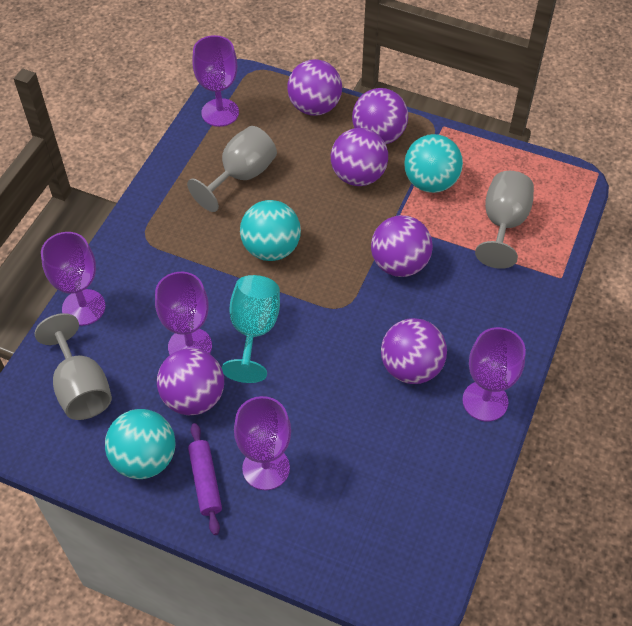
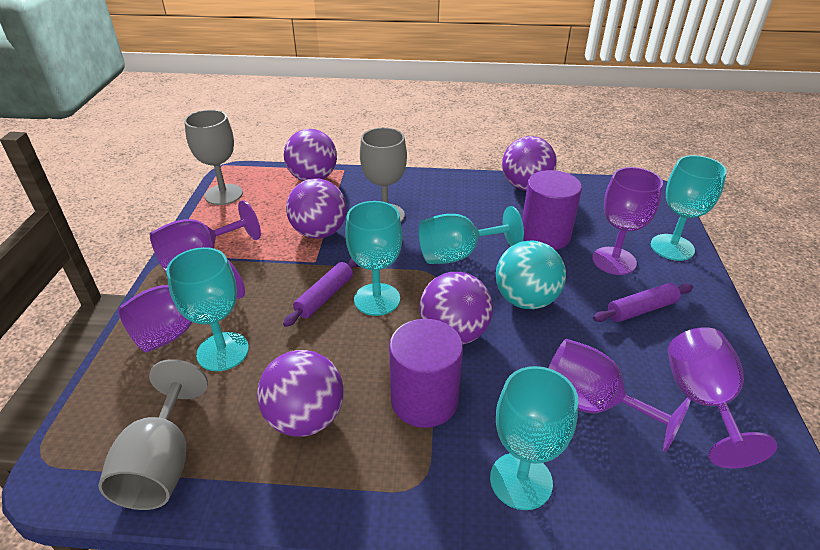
purple ball: [157,348,224,415] [287,59,342,116] [331,128,388,186] [352,88,408,144] [371,215,433,277] [381,318,447,384] = 6 -> [257,350,344,437] [284,129,337,181] [286,178,347,239] [419,272,493,344] [502,136,557,191] = 5
purple cylinder: none = 0 -> [389,319,463,428] [522,170,582,250] = 2
purple rolling pin: [188,423,222,535] = 1 -> [283,258,357,327] [593,283,693,322] = 2
turquoise ball: [105,409,176,479] [240,200,301,261] [404,134,463,193] = 3 -> [496,240,566,309] = 1
turquoise goblet: [222,275,280,383] = 1 -> [166,247,249,371] [345,201,403,316] [419,206,524,264] [490,366,578,510] [651,155,727,261] = 5

